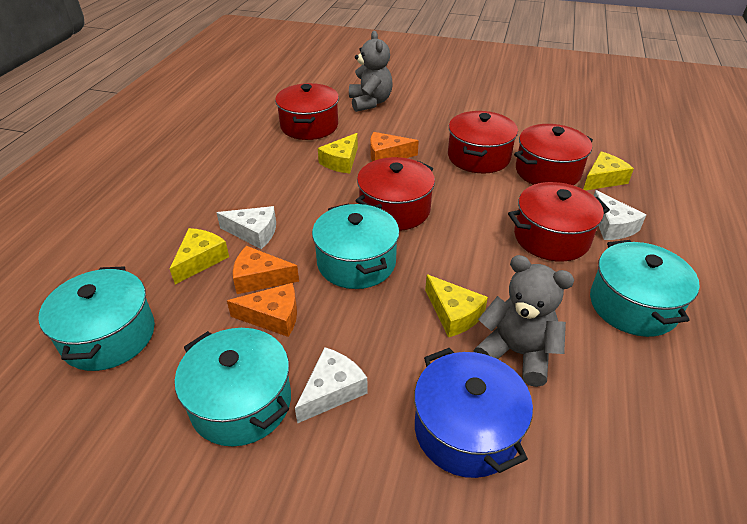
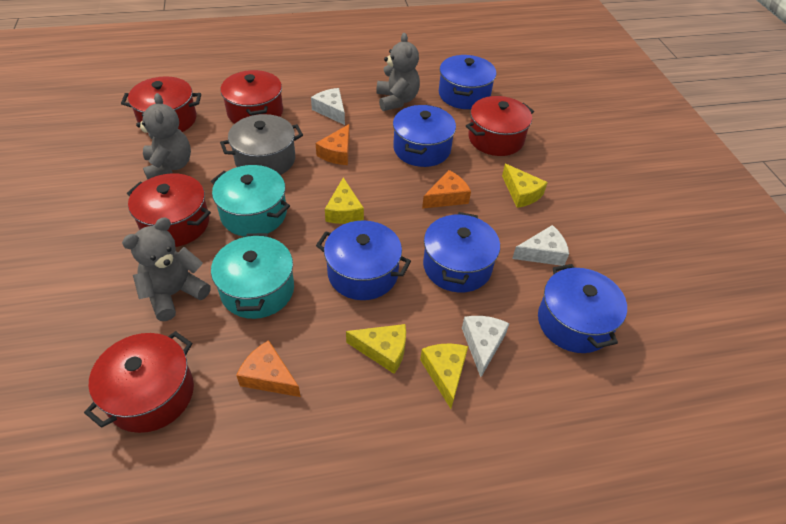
blue pot: [414,348,533,478] = 1 -> [316,221,411,300] [393,105,456,167] [423,212,500,293] [439,55,496,109] [538,264,627,353] = 5
grey pot: none = 0 -> [220,114,303,175] = 1
grey teddy bear: [349,31,393,112] [473,255,574,387] = 2 -> [122,217,211,321] [136,93,191,180] [376,33,420,111] = 3
turquoise pot: [38,266,155,371] [175,328,291,446] [312,203,399,289] [590,240,700,337] = 4 -> [211,165,290,237] [211,233,294,319] = 2

